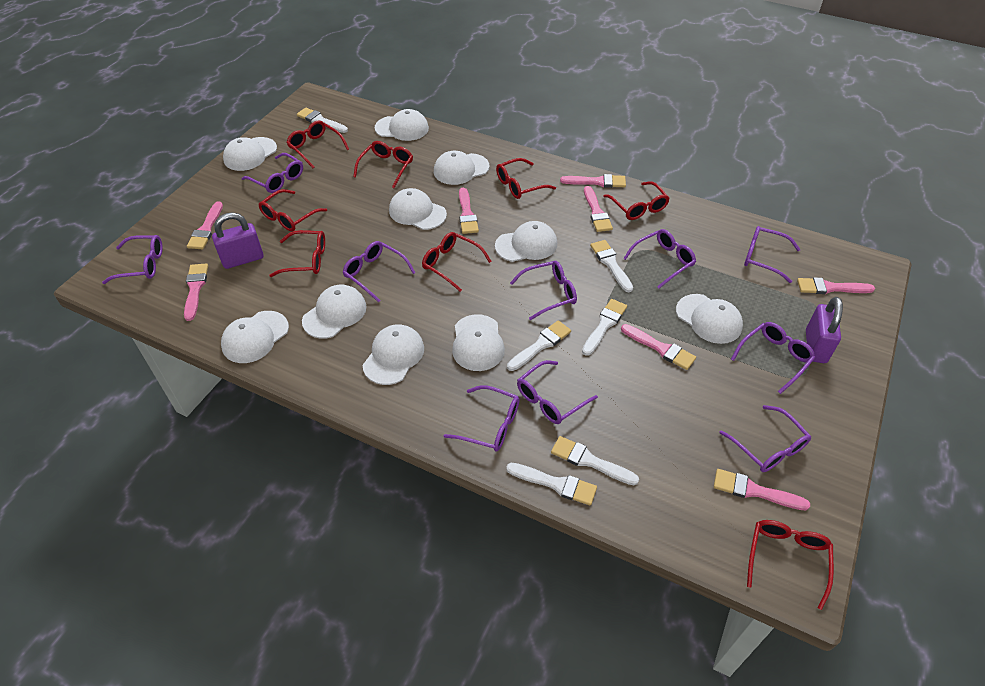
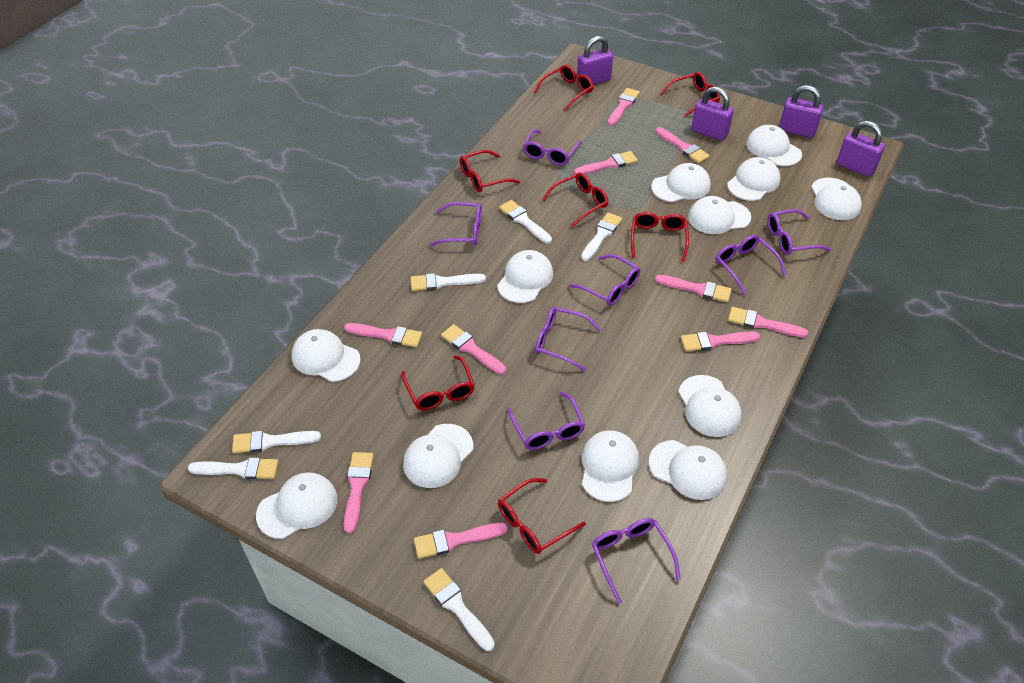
pink brush: [184,263,208,321] [187,201,223,249] [459,188,479,234] [560,174,626,188] [584,186,613,232] [621,324,696,370] [714,469,810,510] [797,277,875,294] = 8 -> [344,323,422,347] [344,452,374,533] [414,523,508,559] [441,324,506,374] [574,151,638,174] [608,88,640,126] [655,275,732,302] [656,127,710,163] [681,331,760,351] [728,307,808,338] = 10
purple glasses: [102,235,163,284] [241,153,303,193] [342,241,416,302] [444,385,519,452] [510,261,577,320] [517,360,598,424] [623,229,696,289] [719,405,811,472] [731,322,815,394] [744,226,801,283] = 10 -> [429,202,482,247] [507,392,585,450] [523,129,582,166] [535,307,601,371] [568,254,640,306] [592,518,681,604] [716,235,786,295] [768,209,831,255] = 8
purple padlock: [212,212,264,269] [806,297,843,363] = 2 -> [577,36,613,85] [691,87,734,141] [779,85,824,138] [837,121,885,177] = 4
red glasses: [258,189,327,231] [269,230,325,277] [286,121,349,168] [353,141,413,188] [422,232,492,292] [496,158,556,199] [603,181,670,220] [747,520,834,610] = 8 -> [401,355,475,410] [460,150,520,192] [498,478,586,554] [534,65,594,111] [542,172,608,228] [631,212,689,262] [661,72,720,117] = 7
white cap: [221,311,289,363] [223,137,277,171] [302,285,366,338] [363,324,424,385] [375,109,429,141] [389,188,447,230] [434,151,489,185] [452,314,505,371] [495,221,557,262] [676,294,743,344] = 10 -> [256,472,338,539] [292,329,361,382] [403,424,473,488] [497,250,553,303] [582,430,639,502] [649,440,727,500] [651,163,711,202] [679,375,742,437] [688,196,751,234] [727,157,781,201] [746,125,802,166] [811,178,862,220] = 12

